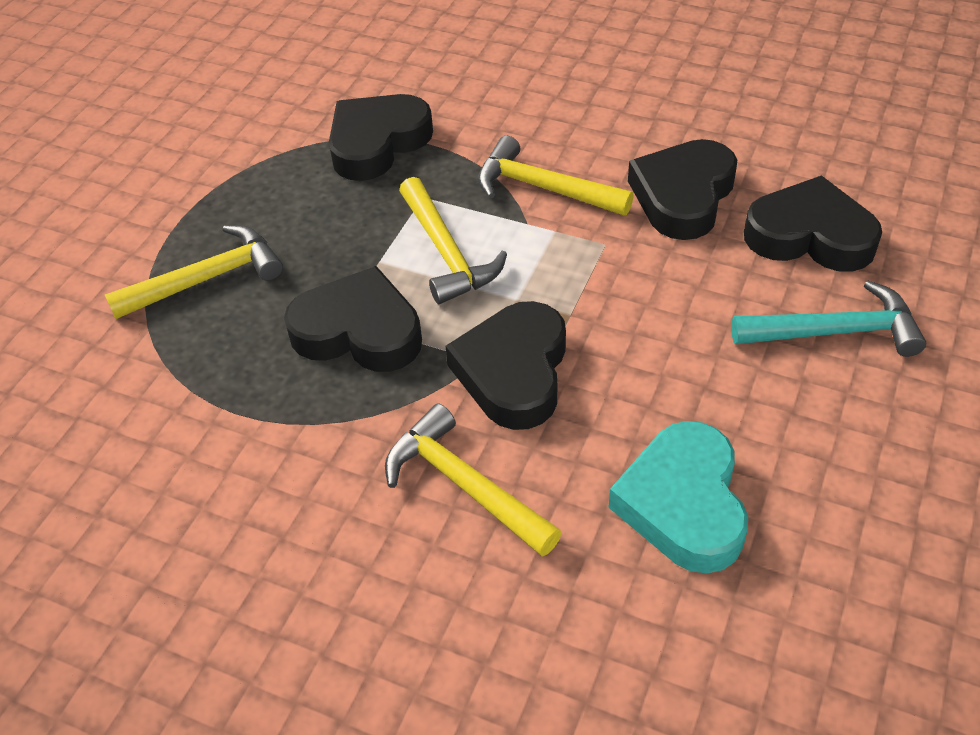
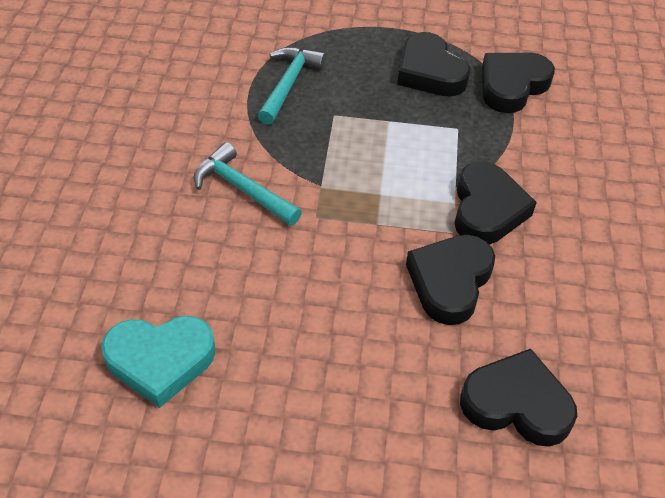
turquoise hammer: [731,280,926,357] = 1 -> [194,142,302,226] [258,47,326,125] = 2
yellow hammer: [105,225,283,319] [385,403,562,557] [399,177,507,304] [478,136,634,216] = 4 -> none = 0

